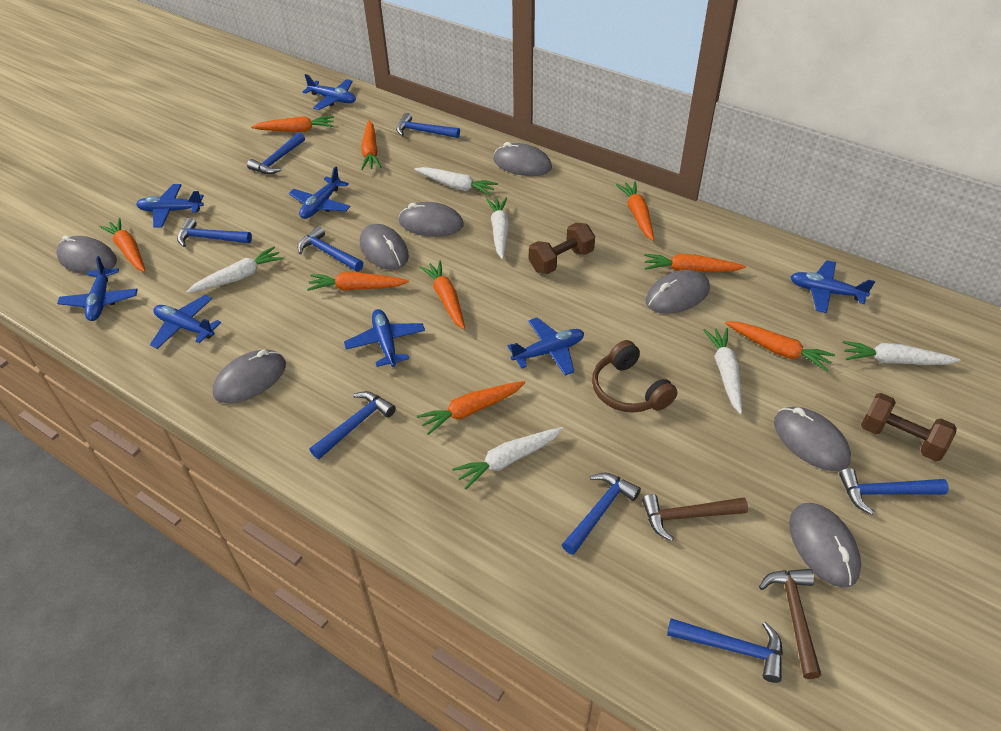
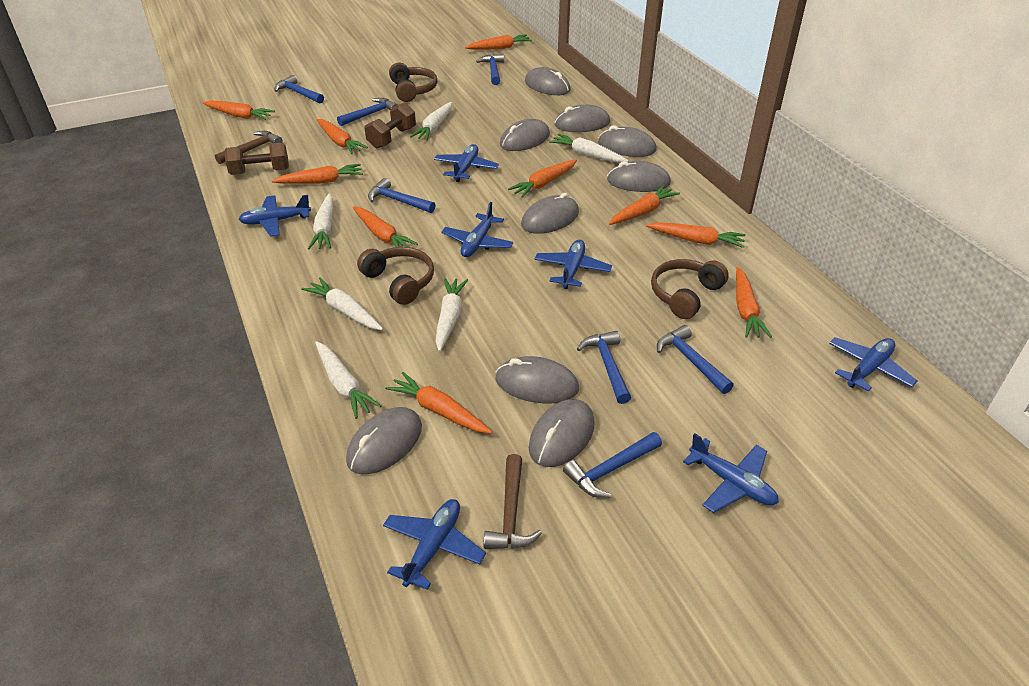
blue hammer: [177,218,252,247] [247,132,305,174] [298,226,363,271] [310,391,396,459] [396,113,460,138] [562,473,641,555] [667,618,783,683] [839,468,949,515] = 8 -> [274,75,324,104] [337,98,398,126] [368,178,435,213] [476,54,504,85] [563,432,662,498] [577,331,631,404] [657,325,734,394] = 7
blue plane: [57,256,138,321] [136,184,204,228] [150,295,221,349] [289,167,351,219] [303,74,356,110] [344,309,425,367] [508,318,584,376] [791,260,875,313] = 8 -> [238,195,311,237] [383,499,486,590] [434,144,499,182] [441,202,514,257] [535,240,612,289] [683,433,779,513] [829,337,917,392] = 7
brown headphones: [592,340,677,413] = 1 -> [357,247,434,305] [389,63,438,102] [651,259,729,319] = 3
grey mouse: [56,236,117,274] [213,349,286,403] [360,224,409,270] [399,202,464,237] [493,142,552,176] [646,270,710,314] [774,407,851,471] [789,503,861,587] = 8 -> [346,407,422,474] [495,356,579,403] [500,119,550,151] [521,193,579,234] [525,67,571,95] [529,399,595,467] [555,104,610,132] [598,125,657,157] [607,161,671,192] = 9
orange carrot: [99,218,145,272] [251,116,334,132] [307,272,409,291] [361,120,382,170] [417,381,525,435] [419,260,465,330] [616,181,654,241] [644,254,746,272] [725,321,835,372] = 9 -> [202,101,275,120] [272,164,363,184] [317,119,368,154] [353,206,418,247] [385,372,492,434] [465,34,532,50] [508,159,577,198] [609,185,680,225] [646,222,746,248] [736,267,772,338] = 10

